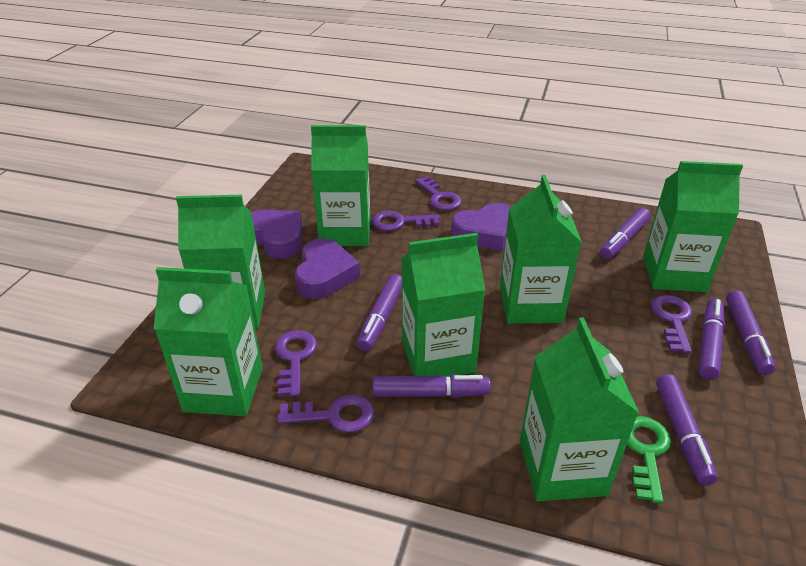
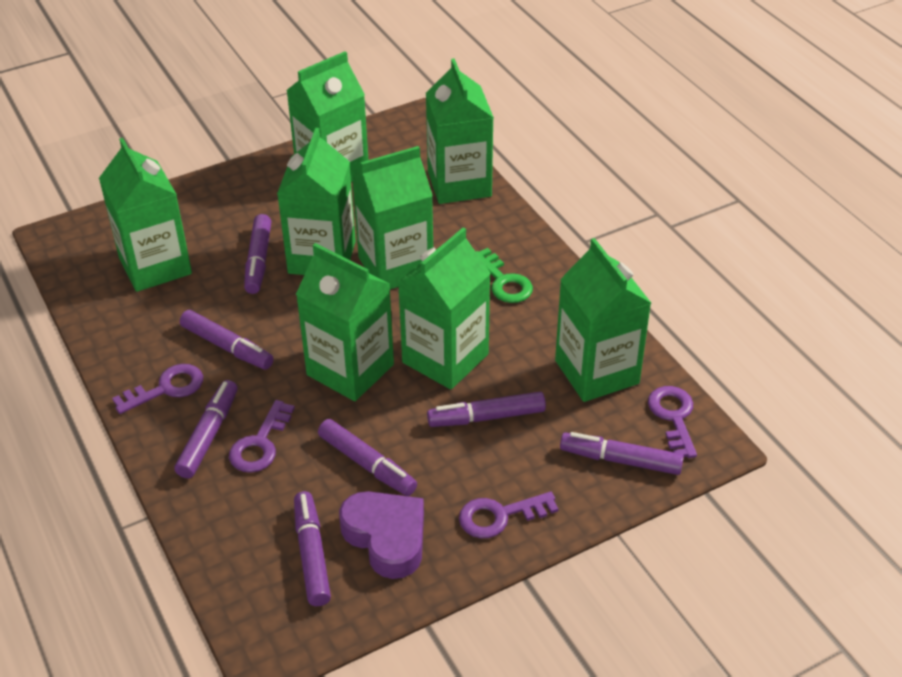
green carton: [154,267,263,416] [176,195,265,329] [311,125,371,246] [401,233,485,377] [500,175,582,324] [520,317,639,502] [643,161,743,292] = 7 -> [99,138,192,292] [277,128,356,275] [286,51,368,182] [296,243,394,401] [352,146,433,289] [398,228,491,389] [426,58,494,204] [555,238,651,402] = 8
purple heart: [251,210,303,259] [295,238,360,299] [451,203,510,251] = 3 -> [339,491,424,579] = 1
purple key: [275,330,317,397] [277,395,374,433] [372,211,440,231] [415,176,462,210] [651,295,692,354] = 5 -> [112,364,203,414] [229,400,295,473] [459,492,558,538] [648,386,697,458] = 4
purple marker: [357,274,402,351] [373,375,491,398] [600,208,650,259] [656,374,718,485] [698,299,725,380] [726,290,776,375] = 6 -> [174,380,238,478] [180,310,274,370] [244,214,272,294] [294,491,331,606] [318,419,417,496] [427,392,546,427] [560,432,684,475] = 7

